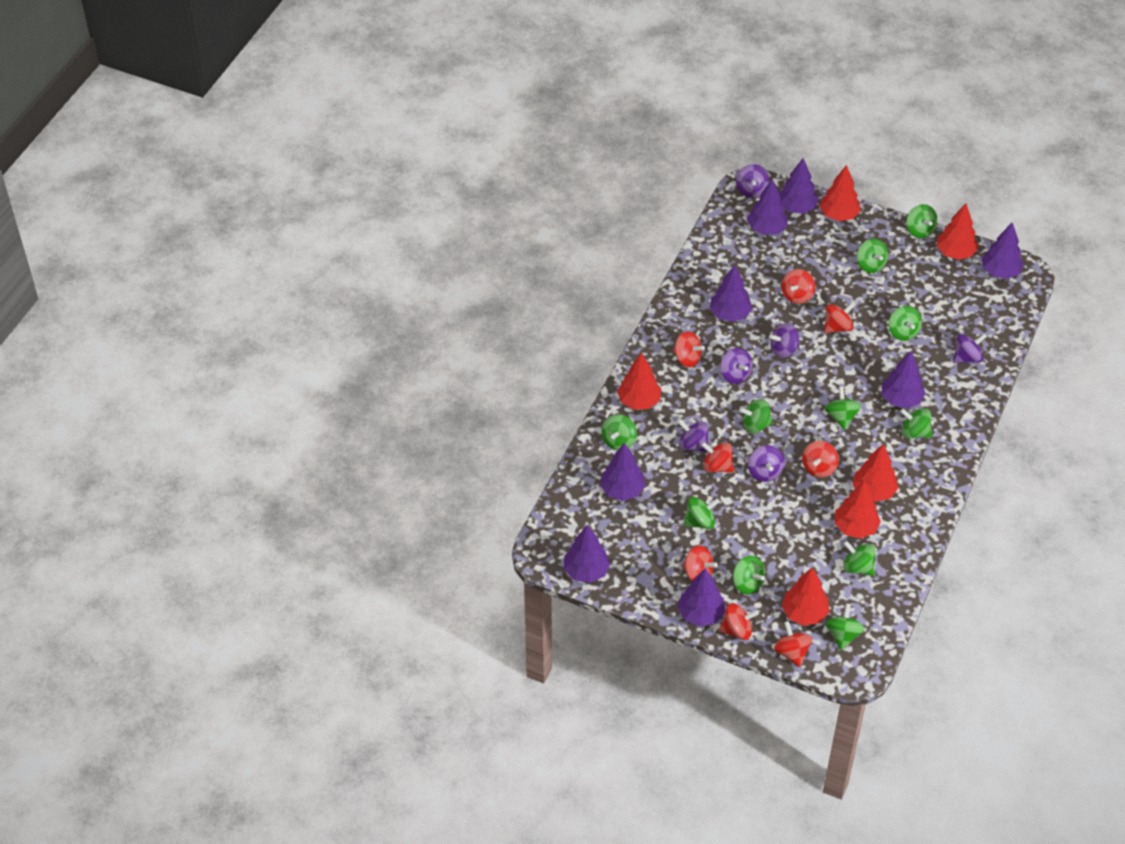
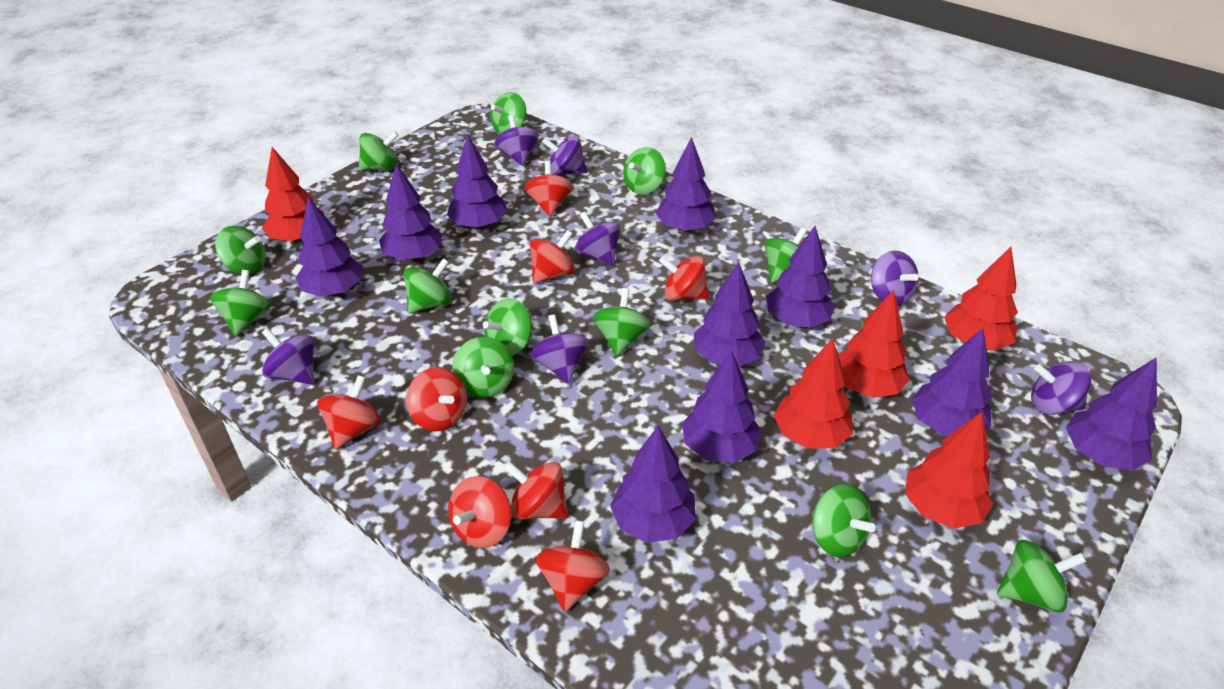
green spinning top: [602,414,637,451] [683,497,720,529] [733,556,765,594] [739,399,773,434] [825,386,861,430] [825,603,865,650] [843,541,875,576] [857,239,888,273] [889,306,922,341] [900,408,932,438] [906,204,938,238] = 11 -> [210,270,271,336] [215,226,266,275] [359,131,398,171] [404,258,452,314] [452,337,514,398] [483,298,532,356] [490,92,526,134] [593,288,650,356] [623,147,666,194] [765,227,807,283] [812,484,876,557] [997,540,1086,613] = 12
purple spinning top: [678,419,709,452] [720,348,752,384] [736,164,770,198] [748,445,785,482] [769,323,800,358] [953,333,987,363] = 6 -> [262,328,314,385] [494,115,538,166] [531,314,589,384] [542,136,587,175] [575,212,620,266] [871,251,919,305] [1031,361,1091,415] = 7
purple tree: [564,525,611,583] [600,443,646,501] [678,568,725,627] [710,265,752,322] [747,179,788,235] [779,158,819,214] [882,351,925,408] [981,223,1024,279] = 8 -> [296,197,363,297] [379,164,442,261] [447,134,507,229] [610,426,696,543] [656,137,717,232] [682,351,762,463] [694,262,765,367] [766,226,835,328] [911,328,992,436] [1066,357,1157,471] = 10
red tree: [617,353,661,410] [782,568,829,626] [820,165,861,221] [835,480,881,539] [852,444,898,502] [937,204,979,260] = 6 -> [262,147,324,243] [774,338,853,448] [838,290,910,398] [905,412,993,529] [944,247,1018,350] = 5

